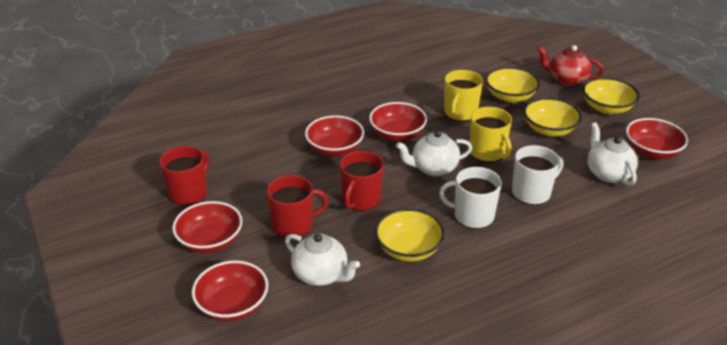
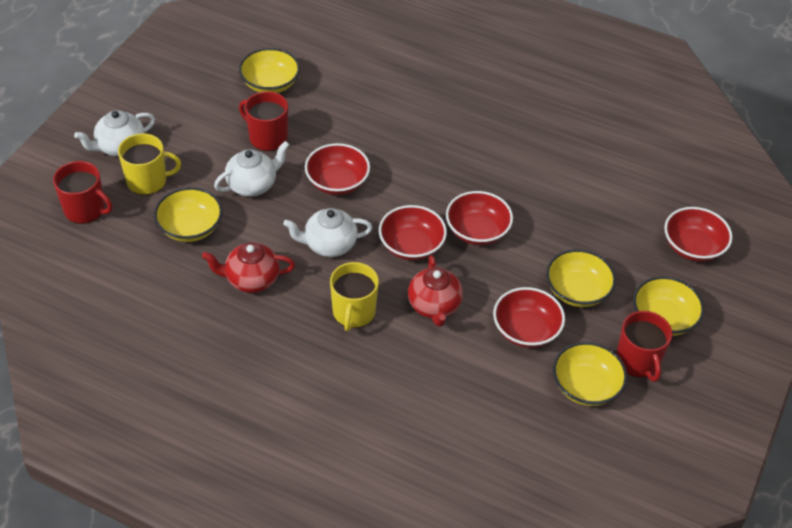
red teapot: [537,45,604,86] = 1 -> [202,243,295,293] [408,255,463,327] = 2
white mug: [439,167,501,229] [512,145,563,205] = 2 -> none = 0
yellow bowl: [375,208,445,262] [485,67,540,103] [524,98,582,137] [583,77,639,114] = 4 -> [154,187,223,242] [239,48,300,93] [546,249,616,307] [553,342,627,406] [633,276,704,336] = 5

